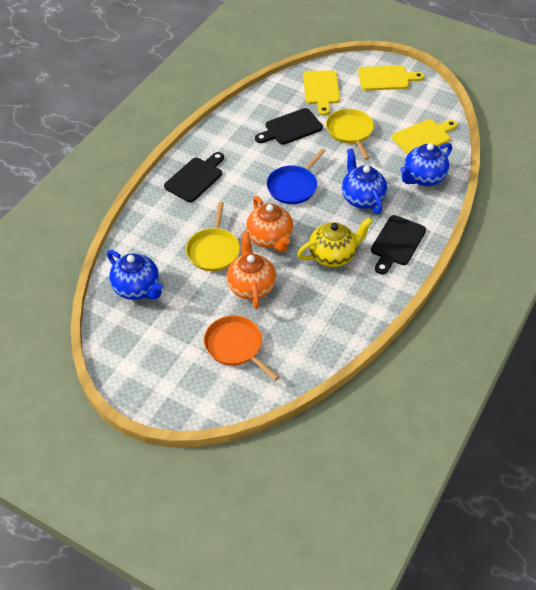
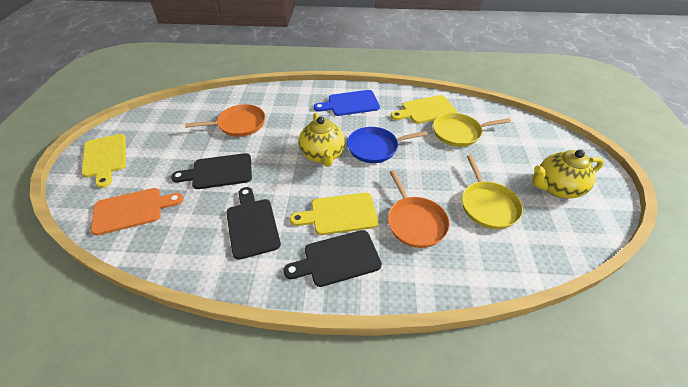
blue cutting board: none = 0 -> [314,90,380,116] = 1
blue teapot: [107,250,163,300] [342,148,387,214] [400,143,452,186] = 3 -> none = 0
orange cutting board: none = 0 -> [91,188,184,235] = 1
orange pan: [204,316,280,381] = 1 -> [185,104,265,137] [387,170,450,248] = 2
orange teapot: [227,232,276,309] [246,196,293,252] = 2 -> none = 0
yellow teapot: [297,217,373,267] = 1 -> [299,113,345,167] [532,150,604,198] = 2

